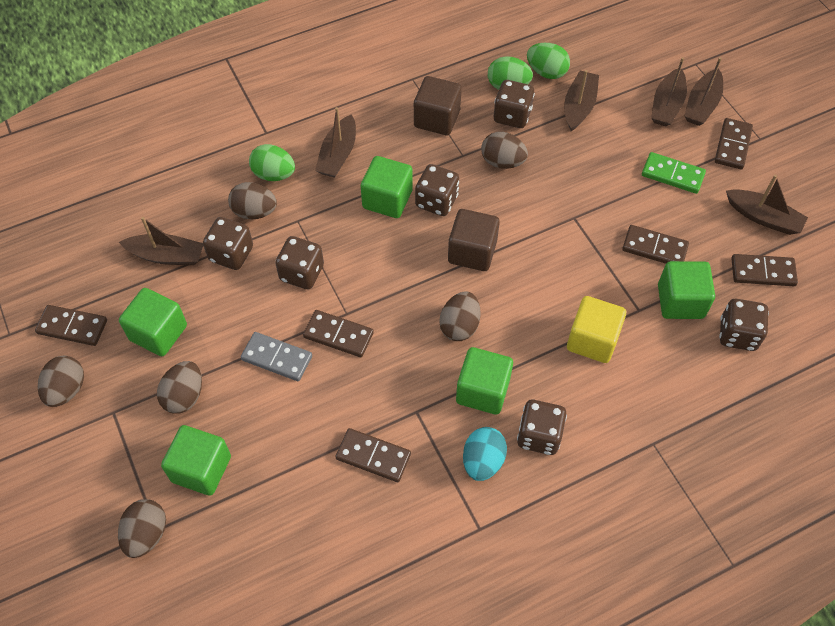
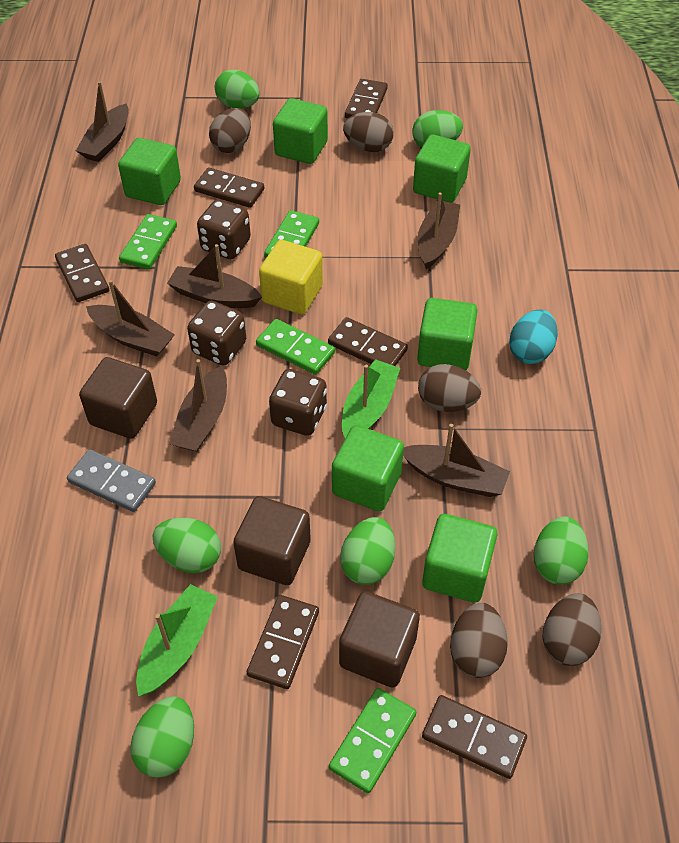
brown cube: [414,76,462,135] [448,209,500,271] = 2 -> [79,357,157,439] [233,496,311,585] [339,591,420,688] = 3
brown dice: [203,217,253,270] [275,236,324,289] [415,164,459,216] [494,80,535,128] [517,400,567,455] [719,299,769,351] = 6 -> [187,301,246,366] [197,200,251,259] [269,369,327,436] = 3
brown egg: [38,356,84,407] [118,499,166,558] [157,361,202,414] [228,182,277,219] [439,292,481,341] [481,132,528,169] = 6 -> [209,108,251,153] [343,112,394,152] [418,364,481,412] [450,603,508,678] [543,593,601,666] = 5
green boat: none = 0 -> [136,584,218,697] [342,359,400,438] = 2
green cube: [119,288,187,356] [161,425,231,496] [361,156,413,218] [456,347,513,415] [658,261,715,319] = 5 -> [118,138,181,205] [273,98,328,164] [332,425,404,511] [413,135,471,203] [417,298,477,370] [422,514,497,603] = 6
green domino: [642,152,706,194] = 1 -> [119,214,177,270] [256,319,335,375] [264,210,319,258] [329,688,416,793] = 4
green egg: [249,144,295,181] [488,56,533,90] [527,43,570,79] = 3 -> [130,696,194,778] [153,518,221,573] [215,70,260,109] [340,517,395,585] [412,110,463,147] [534,516,589,585] = 6

